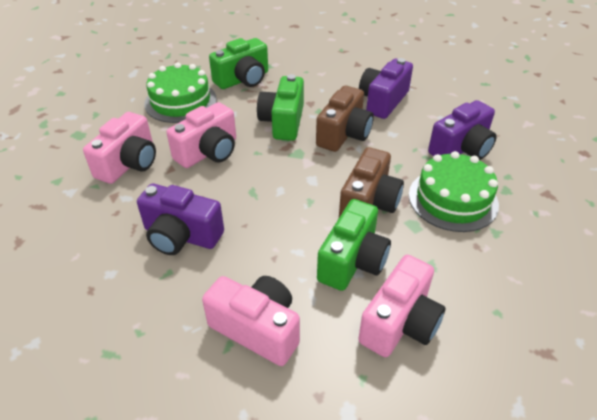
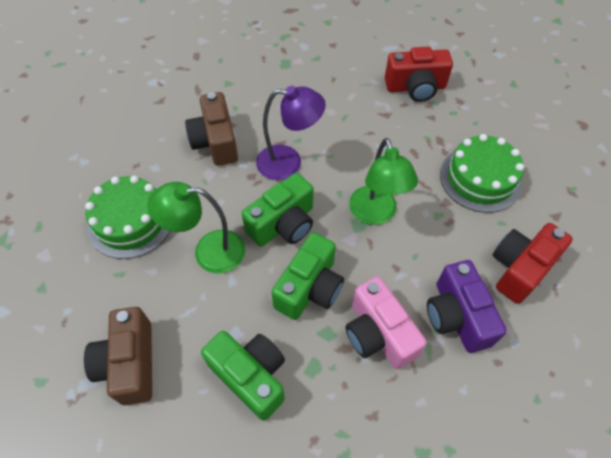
green lamp: none = 0 -> [147,182,245,274] [349,138,418,225] = 2
pink camera: [83,112,156,184] [167,102,236,168] [202,276,300,366] [358,255,446,357] = 4 -> [346,276,427,369] = 1
purple camera: [137,184,224,255] [359,58,413,119] [428,100,497,160] = 3 -> [427,260,507,353] = 1
purple lamp: none = 0 -> [256,86,326,180] = 1
red camera: none = 0 -> [385,47,453,102] [493,223,573,304] = 2

